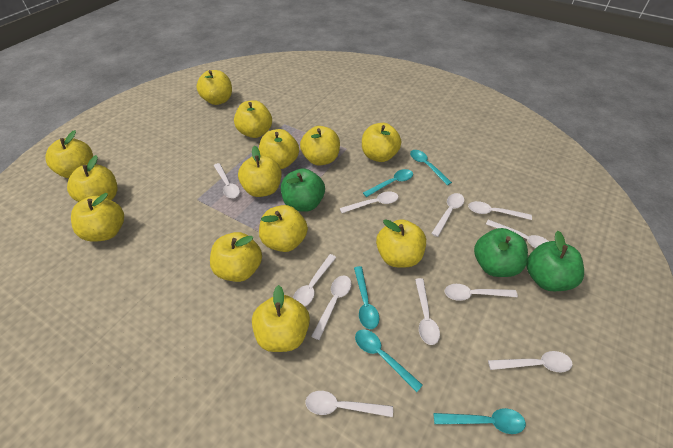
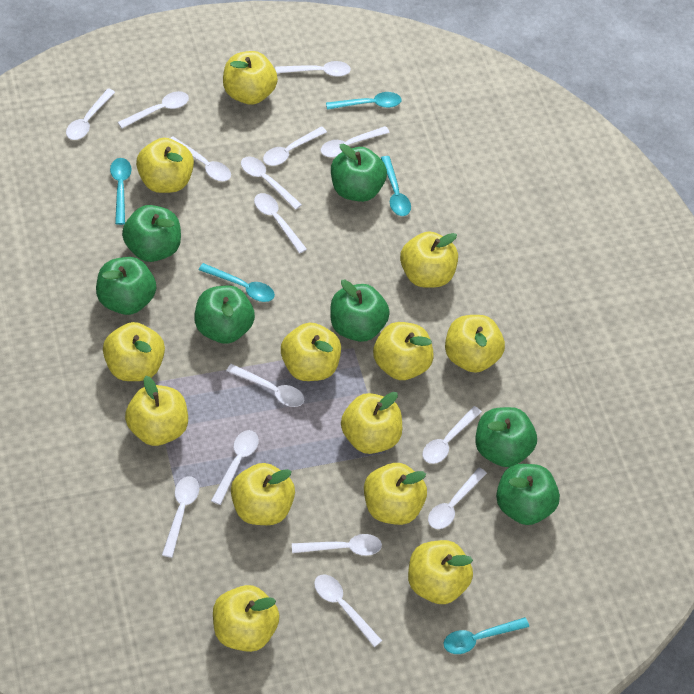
green apple: [281,168,325,212] [474,228,528,277] [526,231,584,291] = 3 -> [96,257,156,315] [122,205,181,262] [195,285,255,344] [330,280,390,342] [331,144,387,202] [475,407,537,467] [496,464,560,525] = 7
white spoon: [214,163,240,198] [293,254,337,306] [305,391,393,417] [311,275,351,340] [340,191,398,213] [415,278,440,345] [431,193,464,237] [445,284,518,301] [468,201,532,220] [486,220,549,249] [488,351,573,372] = 11 -> [66,88,115,140] [118,91,189,128] [162,476,199,558] [170,136,231,181] [211,430,259,505] [226,364,304,407] [241,156,302,210] [254,193,307,254] [263,126,327,166] [275,61,351,77] [292,534,382,556] [314,575,382,647] [321,126,390,157] [423,406,482,464] [428,467,487,529] = 15

